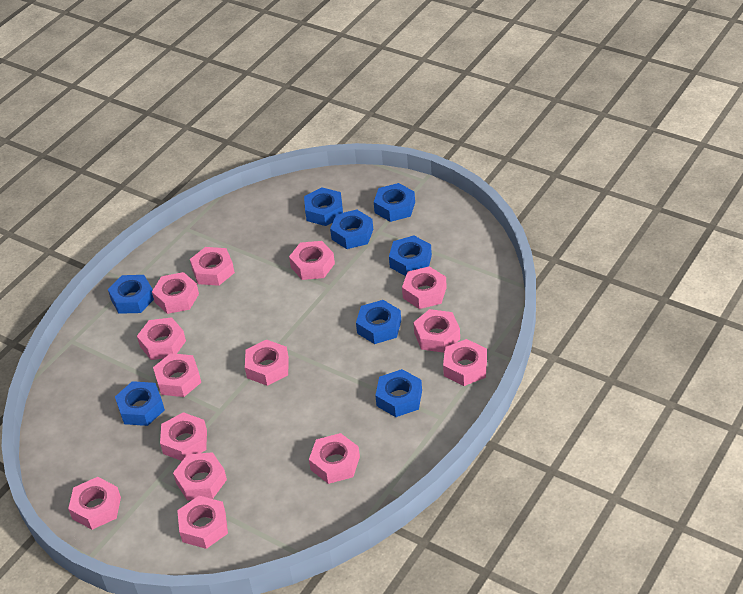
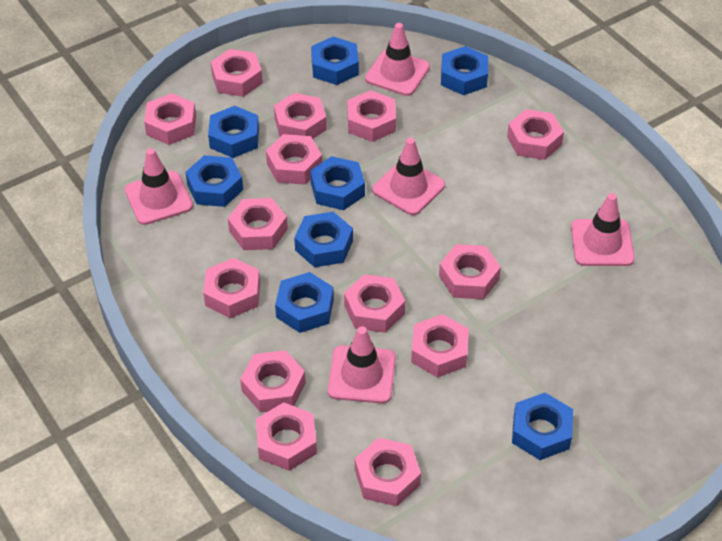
pink traffic cone: none = 0 -> [125,148,193,225] [328,326,396,404] [365,23,430,96] [372,138,445,215] [571,193,635,266] = 5

